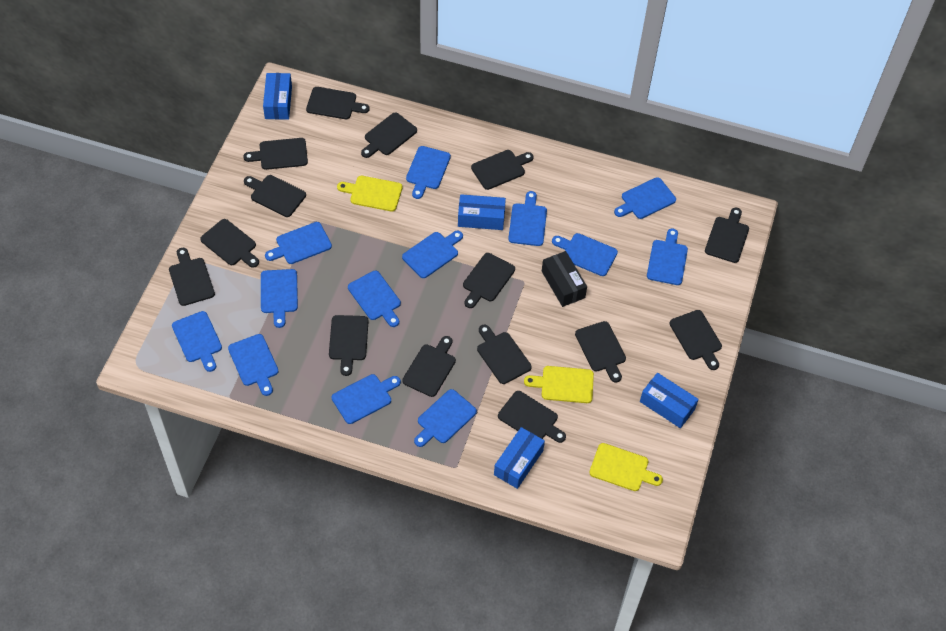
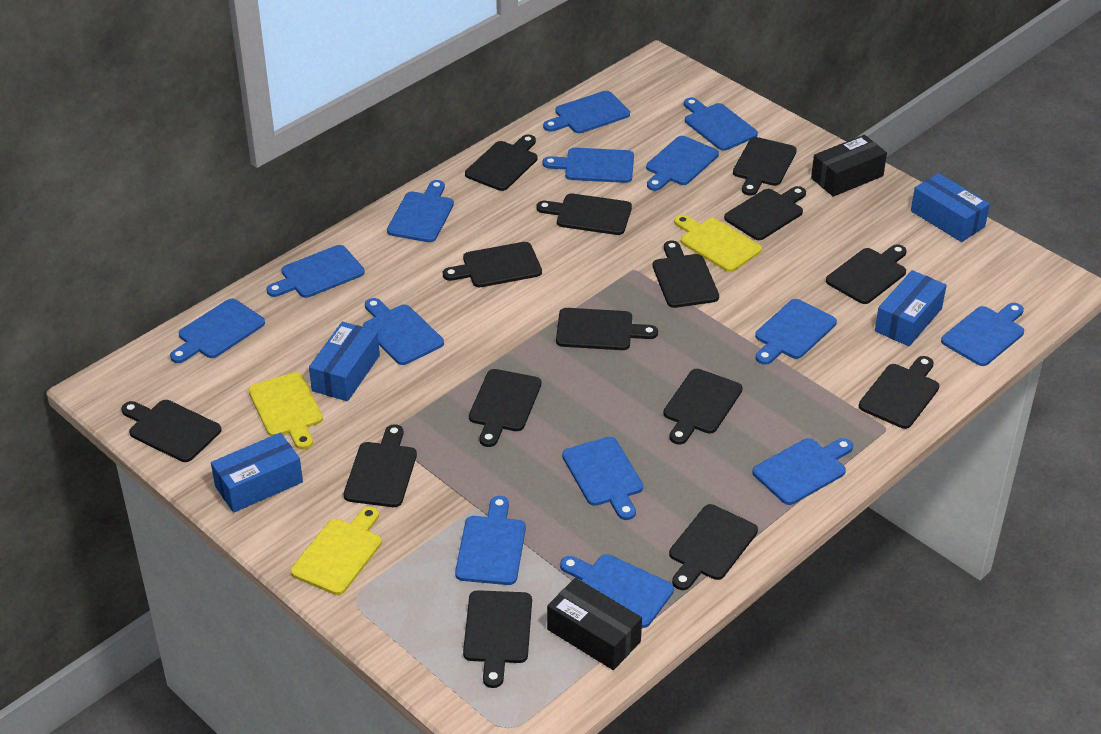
black box: [542,251,587,307] = 1 -> [547,578,642,670] [811,135,887,197] = 2
blue cutting board: [172,311,222,372] [228,334,279,396] [261,269,298,328] [265,222,332,264] [332,374,401,424] [348,271,401,327] [402,231,463,278] [406,146,451,199] [414,389,477,447] [508,191,547,246] [552,233,618,276] [614,177,676,219] [647,228,688,285] = 13 -> [170,298,265,363] [266,245,365,298] [363,298,444,365] [387,180,454,242] [455,496,526,585] [543,91,630,133] [543,148,634,183] [560,554,674,628] [562,437,643,520] [646,136,719,191] [684,98,758,151] [752,438,853,505] [755,299,837,365] [941,303,1024,366] = 14

